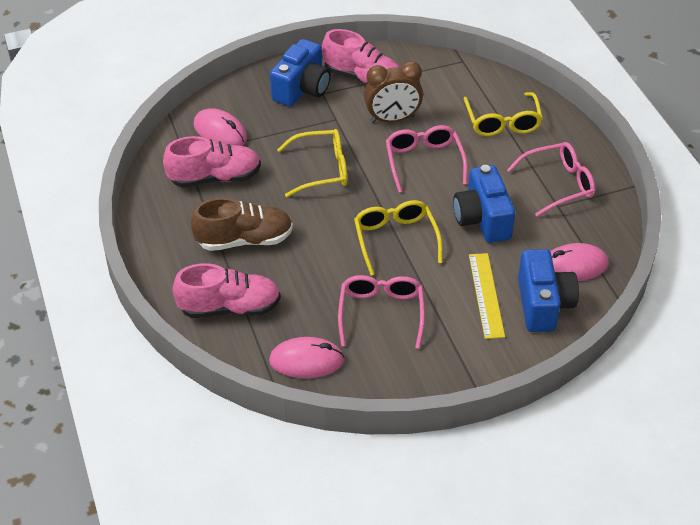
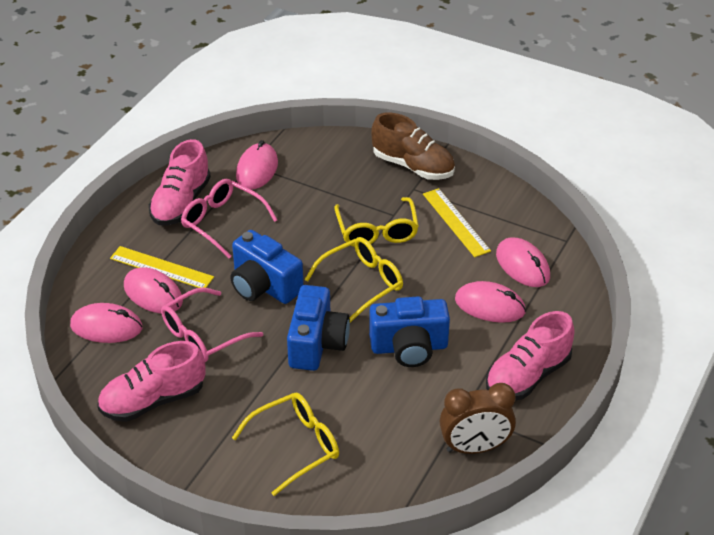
pink glasses: [338,275,425,349] [386,125,468,193] [507,142,595,217] = 3 -> [161,287,263,362] [181,179,277,258] = 2
pink mouse: [194,108,247,146] [269,337,345,378] [550,243,608,281] = 3 -> [70,303,143,343] [124,267,183,313] [236,140,278,190] [455,281,526,323] [496,238,550,287] = 5
yellow ruler: [469,253,505,339] = 1 -> [110,246,214,288] [423,188,491,257] = 2

